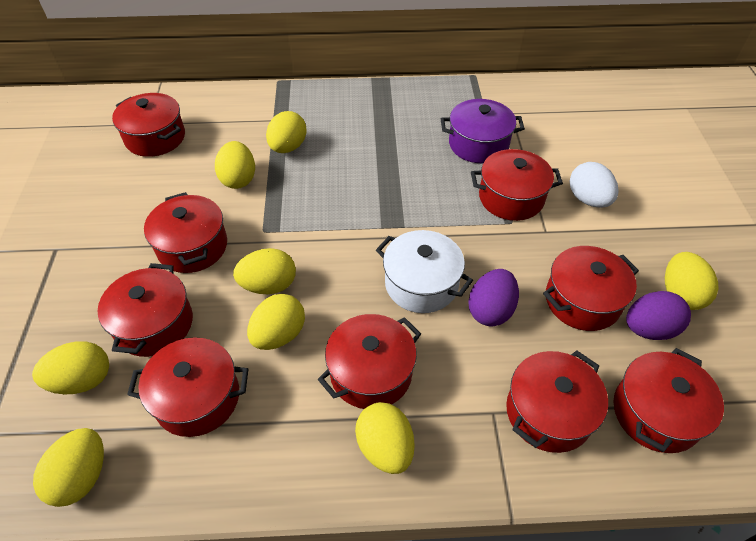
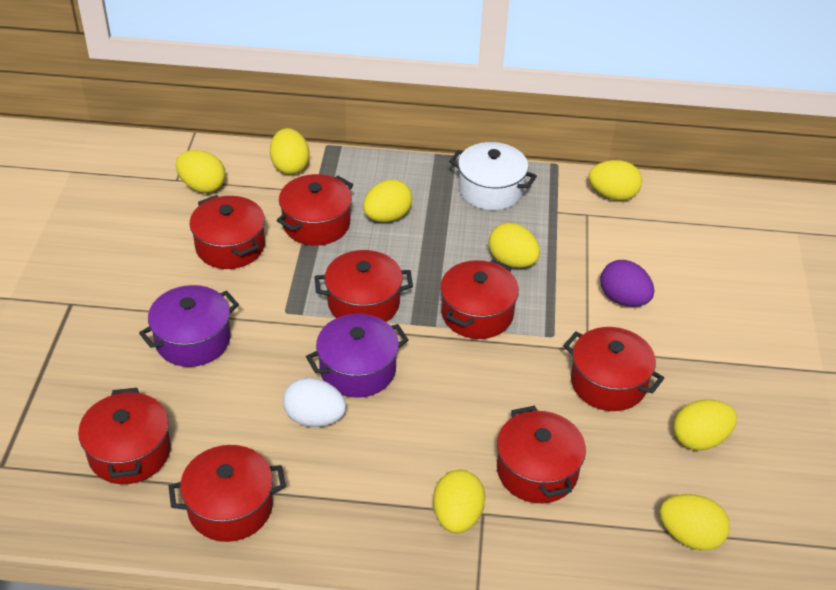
purple egg: [468,269,519,326] [626,291,691,340] = 2 -> [600,260,654,307] = 1
purple pot: [441,99,525,163] = 1 -> [139,285,239,367] [306,314,408,398] = 2
red pot: [97,263,193,357] [112,93,185,157] [127,337,248,437] [144,192,227,273] [318,314,421,409] [471,149,563,221] [506,351,608,453] [543,246,639,331] [614,348,724,453] = 9 -> [78,388,171,484] [169,445,286,542] [190,195,265,269] [277,174,353,246] [315,250,413,322] [440,259,519,339] [497,406,586,503] [563,327,664,411] = 8

